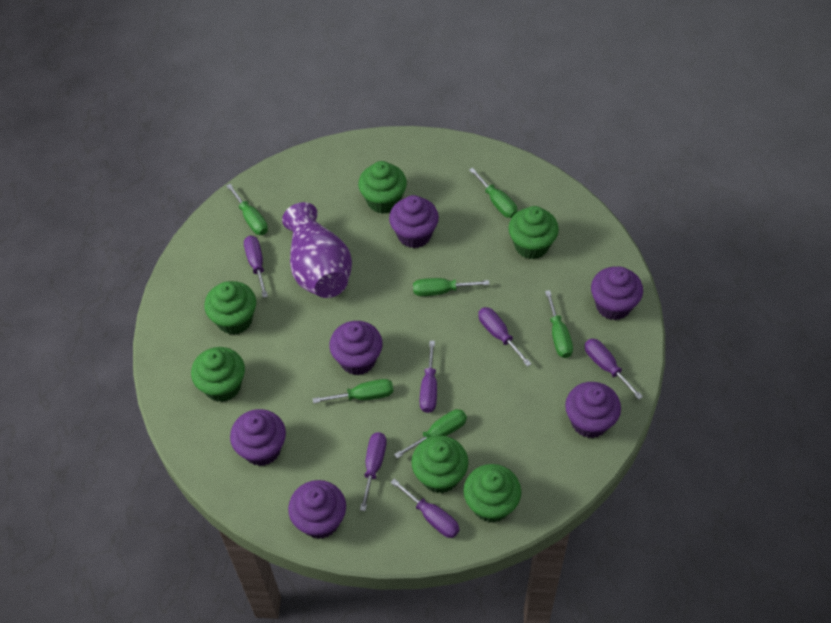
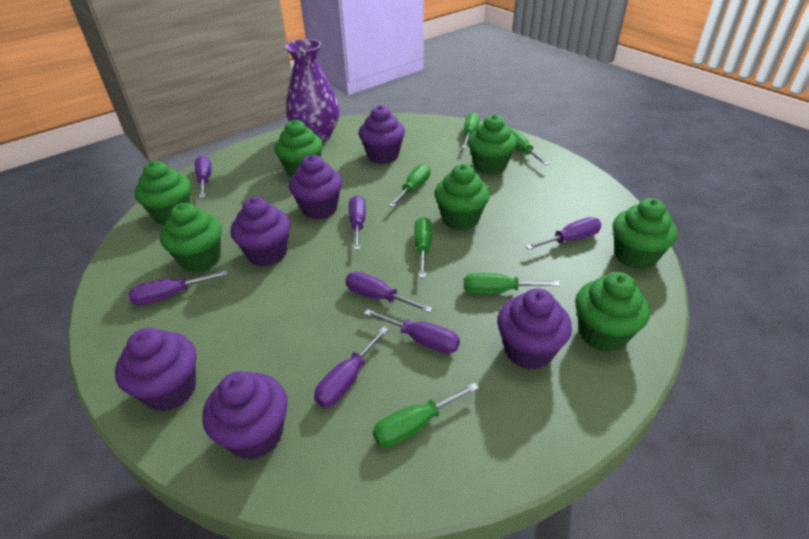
green cupcake: [191,347,245,402] [204,281,256,335] [358,161,407,214] [412,436,468,493] [463,464,521,522] [508,206,559,259] = 6 -> [134,161,191,225] [160,203,222,272] [274,119,323,177] [435,164,490,230] [468,114,517,175] [575,272,650,352] [613,198,677,270] = 7
purple screwdriver: [244,236,268,298] [360,432,387,511] [390,479,460,538] [420,341,437,413] [478,307,532,367] [585,339,643,399] = 6 -> [128,270,228,305] [195,155,211,198] [314,327,389,407] [345,272,433,313] [349,195,366,250] [364,309,460,354] [526,217,602,250] = 7

